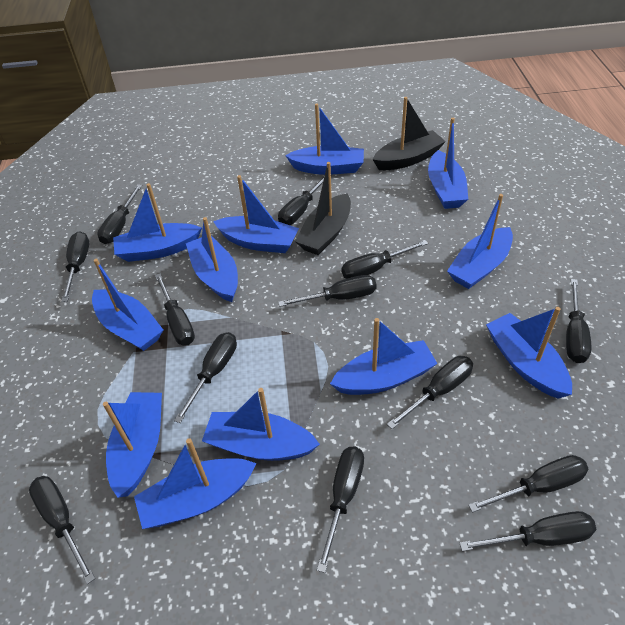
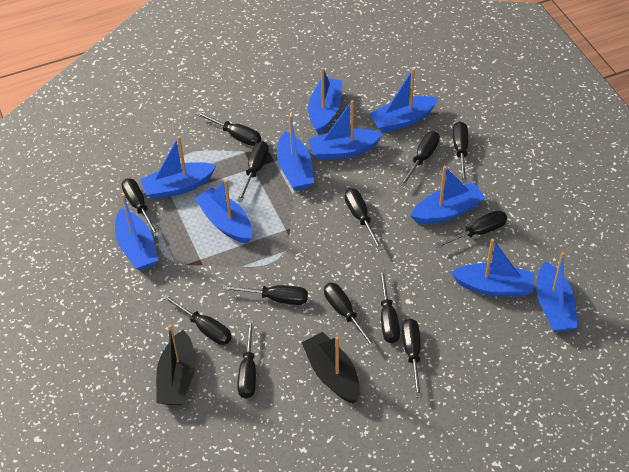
blue boat: [92,259,163,351] [103,392,162,498] [113,183,202,262] [134,438,257,529] [186,217,238,302] [202,388,320,461] [213,175,299,253] [285,104,364,175] [330,318,438,395] [428,118,468,209] [447,194,513,289] [486,307,572,399] = 12 -> [115,194,158,271] [140,136,216,200] [194,180,252,244] [277,115,314,191] [308,68,342,135] [308,100,383,160] [369,68,439,133] [411,166,485,224] [451,239,534,297] [536,252,578,332] = 10

